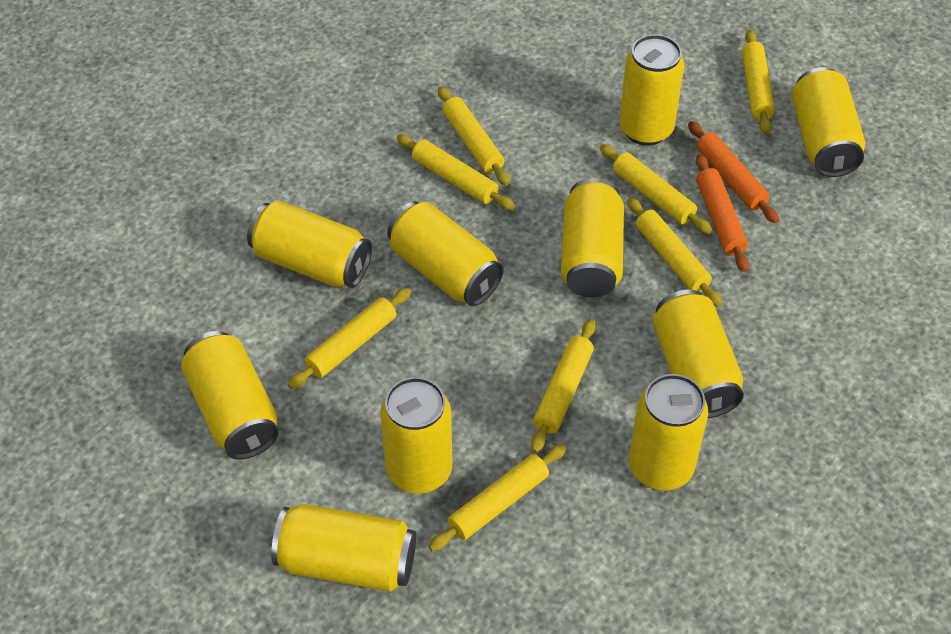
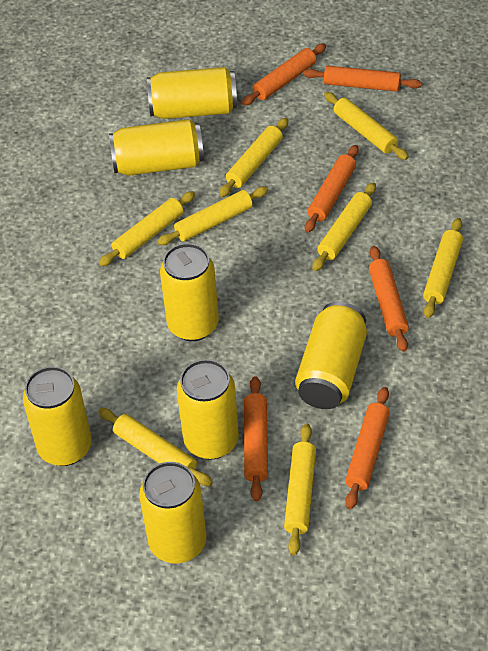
orange rolling pin: [688,121,779,223] [696,154,749,272] = 2 -> [242,43,326,106] [244,376,268,502] [303,66,422,92] [305,145,359,233] [345,387,390,509] [369,246,409,352] = 6
yellow can: [181,331,279,459] [247,200,372,288] [271,504,416,592] [380,377,452,493] [387,202,504,306] [561,178,624,298] [619,34,685,145] [629,374,708,490] [653,290,744,418] [792,67,865,177] = 10 -> [23,366,92,466] [109,119,204,176] [139,462,207,564] [147,67,237,119] [160,243,219,341] [177,359,239,460] [295,302,367,409] = 7

